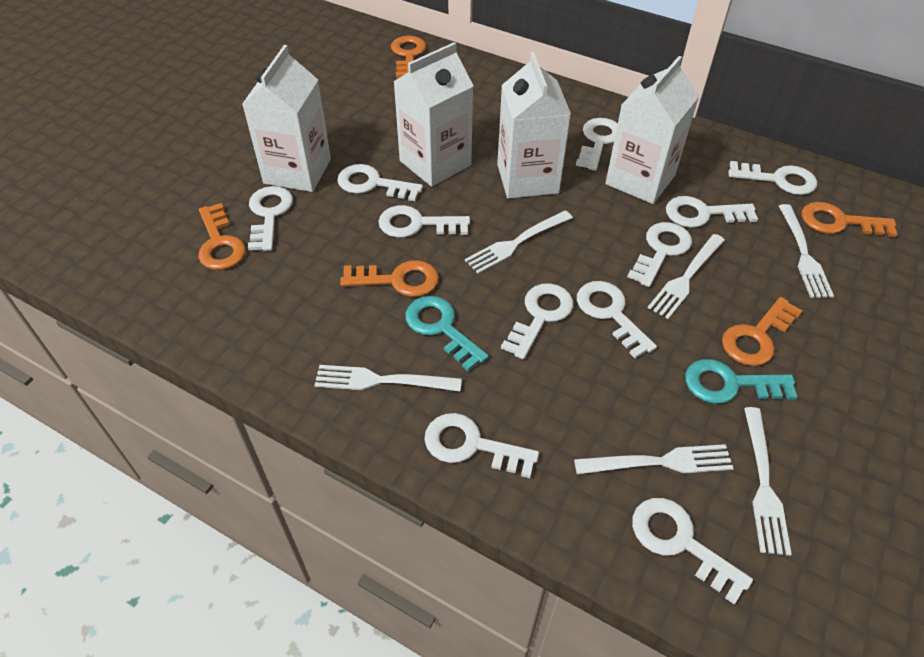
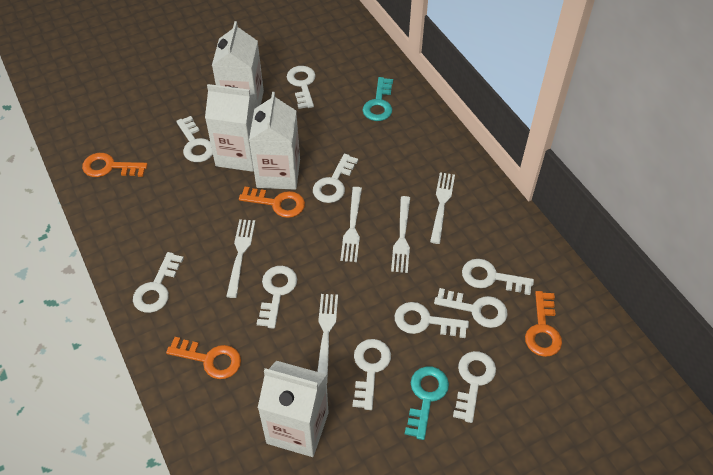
orange key: [198,203,246,270] [340,260,439,297] [391,36,426,78] [722,297,802,366] [802,202,897,237] = 5 -> [82,153,148,177] [166,337,241,379] [239,187,305,218] [525,291,562,357] = 4
white fork: [314,365,462,392] [465,210,573,274] [574,444,734,474] [648,234,725,319] [744,407,792,556] [779,204,834,298] = 6 -> [226,219,255,298] [317,294,338,380] [340,187,362,262] [391,196,410,273] [430,172,455,244] = 5
white key: [248,186,293,251] [337,164,423,201] [378,205,470,238] [424,413,539,478] [501,283,573,359] [576,118,618,171] [577,281,657,358] [627,222,692,287] [632,498,753,604] [666,196,758,228] [728,161,817,195] = 11 -> [133,252,184,313] [176,116,213,162] [257,266,297,329] [287,66,316,109] [313,154,358,203] [353,339,391,410] [394,302,469,338] [434,288,508,328] [453,351,496,423] [462,259,534,295] = 10

